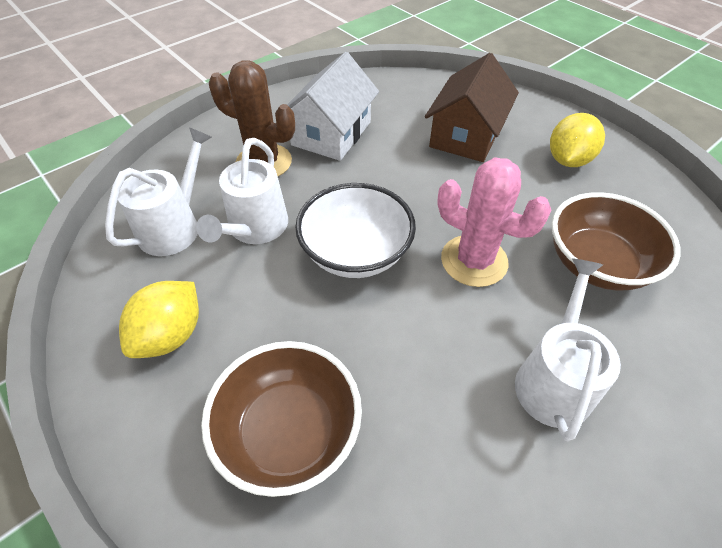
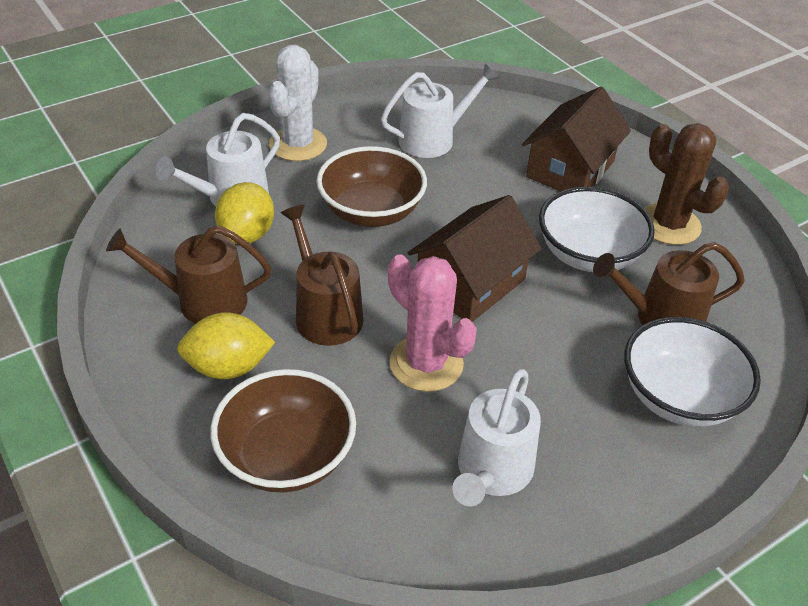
brown house: [425,53,519,162] = 1 -> [408,195,542,322] [522,86,631,191] = 2
brown watering can: none = 0 -> [106,226,271,324] [281,205,364,346] [593,242,745,325] = 3
white bowl: [295,183,416,278] = 1 -> [539,187,655,272] [624,317,761,427] = 2
white cactus: none = 0 -> [268,45,327,161] = 1
white house: [287,52,379,161] = 1 -> none = 0

